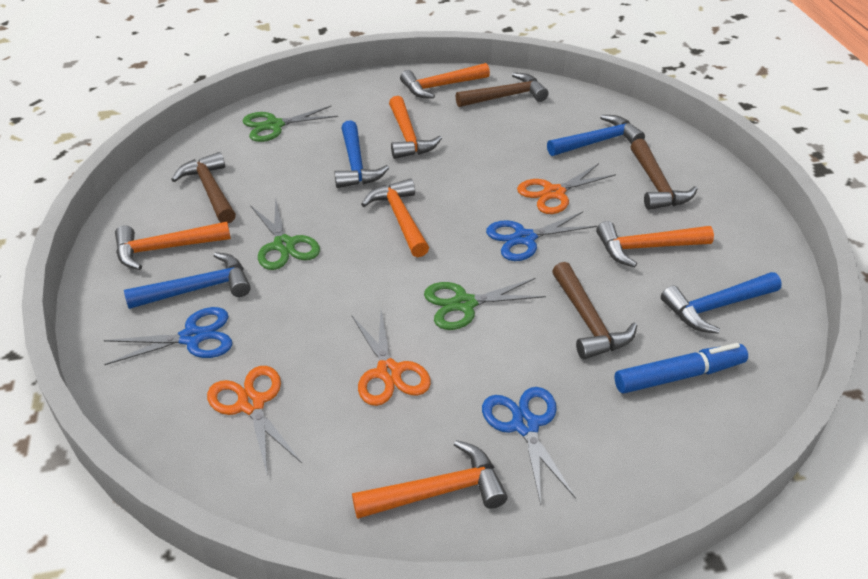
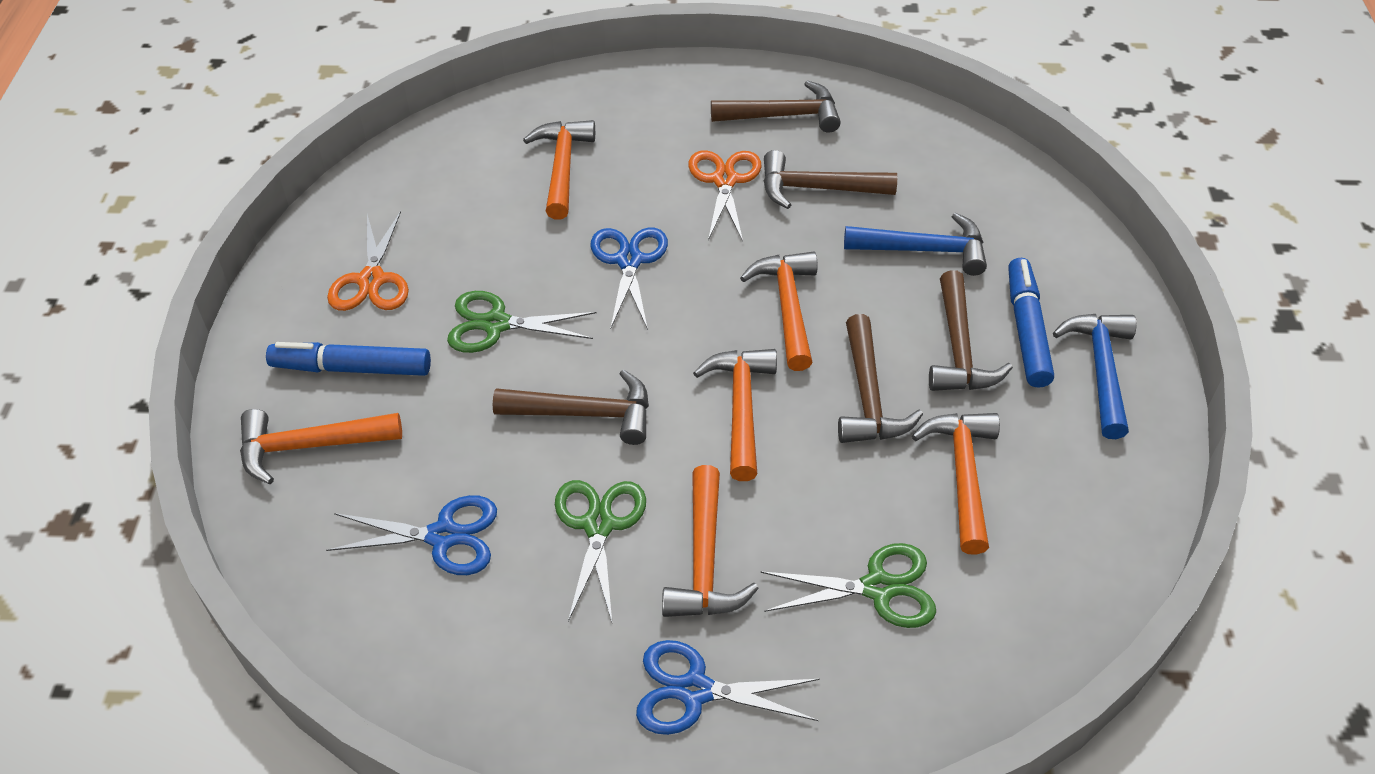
blue hammer: [124,252,251,309] [334,120,389,188] [547,115,645,156] [661,272,782,334] = 4 -> [844,212,987,276] [1053,314,1137,439] = 2
blue marker: [614,343,748,394] = 1 -> [266,342,431,376] [1008,258,1054,388] = 2
brown hammer: [171,152,236,223] [456,73,548,107] [552,262,637,360] [631,139,698,210] = 4 -> [493,369,649,445] [711,80,841,133] [763,150,897,209] [838,314,923,443] [929,270,1013,391] = 5
orange scissors: [207,366,302,477] [352,310,431,406] [517,163,616,214] = 3 -> [327,211,409,311] [688,150,761,241] = 2

